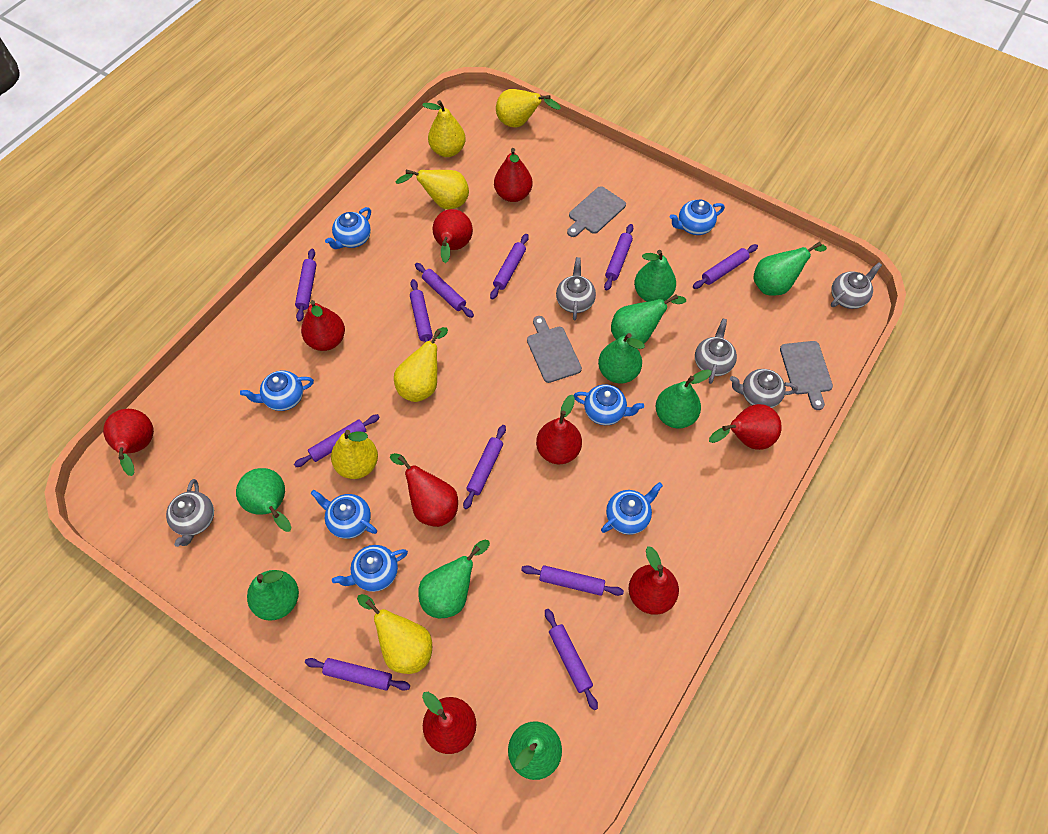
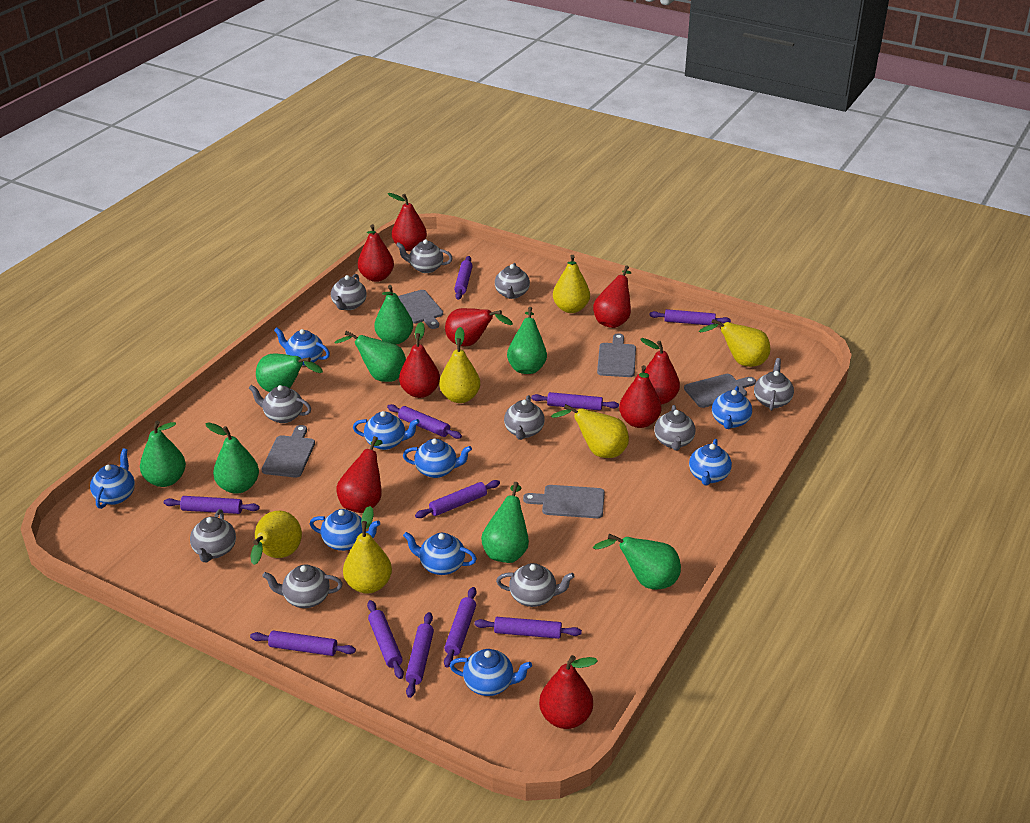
blue teapot: [240,371,314,411] [310,490,377,539] [325,207,371,249] [332,545,408,592] [573,384,644,425] [601,482,663,535] [670,199,725,235] = 7 -> [90,448,135,509] [274,327,330,366] [310,509,380,551] [353,411,420,450] [403,439,472,478] [403,532,477,575] [450,649,532,696] [689,439,732,486] [712,386,752,429] = 9
green pear: [236,468,292,532] [247,570,299,621] [418,540,490,618] [508,721,562,780] [598,333,645,383] [611,294,686,343] [634,250,676,302] [656,369,712,429] [753,242,827,296] = 9 -> [140,421,186,487] [205,423,259,494] [256,353,323,392] [334,331,406,382] [374,285,413,345] [481,482,529,563] [507,307,547,374] [593,534,681,589] = 8
grey cutting board: [527,316,582,383] [567,186,626,237] [780,341,833,410] = 3 -> [261,425,315,478] [398,290,443,329] [523,485,605,518] [597,333,636,377] [684,374,756,408] = 5
grey teapot: [166,479,214,547] [556,257,596,320] [695,318,737,384] [730,369,798,408] [831,262,882,309] = 5 -> [190,509,236,562] [249,385,311,423] [262,564,343,608] [331,274,367,310] [396,239,452,273] [495,263,530,299] [496,563,575,607] [504,395,545,440] [654,405,695,451] [754,358,794,411] = 10

